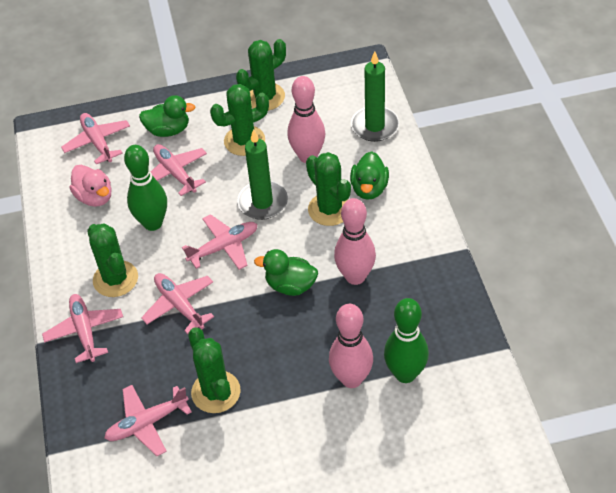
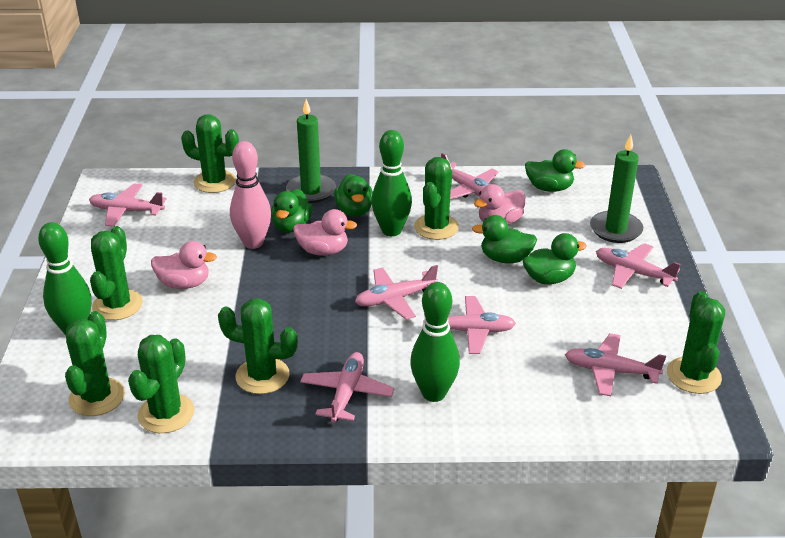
green bowling pin: [124,145,167,231] [384,298,429,383] = 2 -> [38,222,92,335] [371,130,412,236] [410,282,460,402] = 3
green cactus: [87,223,138,297] [188,327,241,413] [210,84,269,156] [236,39,286,111] [306,152,351,226] = 5 -> [65,311,125,416] [90,226,143,320] [128,335,195,433] [181,114,239,193] [218,298,298,394] [414,157,459,240] [667,291,725,394] = 7
green duck: [139,95,195,137] [254,249,318,296] [350,151,389,200] = 3 -> [271,189,312,233] [334,174,373,217] [472,215,537,263] [523,233,587,284] [525,149,585,192] = 5
pink bowling pin: [287,76,325,163] [329,304,373,388] [334,198,376,285] = 3 -> [230,141,271,249] = 1
pink duck: [70,165,111,207] = 1 -> [151,241,217,289] [293,209,357,255] [474,184,526,225] = 3
pink plane: [42,294,123,363] [61,113,130,164] [104,385,192,456] [141,273,214,334] [151,144,207,196] [182,214,257,270] = 6 -> [89,183,167,227] [300,352,395,423] [355,265,438,319] [423,296,516,354] [441,153,499,199] [565,333,666,396] [596,243,681,289] = 7

